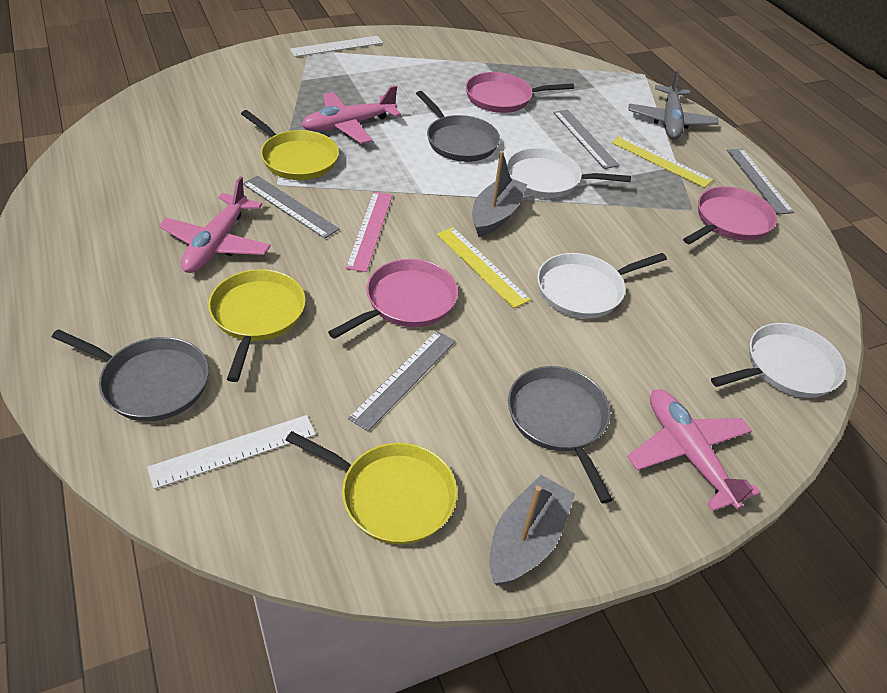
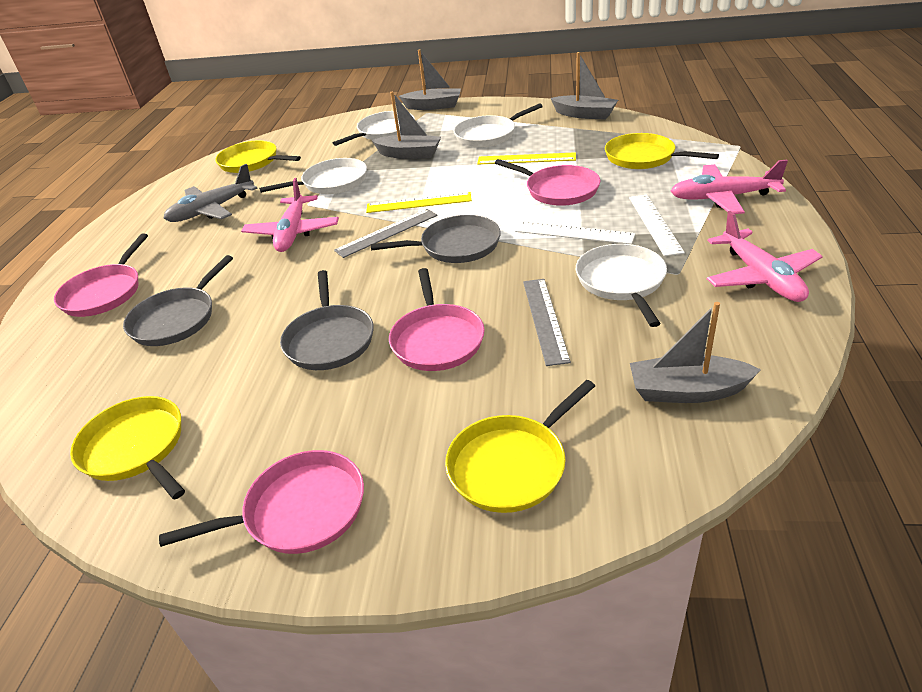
grey boat: [472,151,527,237] [490,475,575,586] = 2 -> [371,92,441,159] [399,49,461,110] [551,52,618,120] [630,302,761,403] = 4
grey ruler: [243,176,340,239] [348,331,456,431] [553,110,619,169] [727,149,794,214] = 4 -> [334,209,438,258] [523,279,571,366] = 2
pink pan: [328,259,458,339] [466,72,574,113] [683,187,777,245] = 3 -> [54,233,148,317] [159,450,364,554] [389,268,485,371] [495,159,601,206] = 4
pink ruler: [346,192,393,272] = 1 -> none = 0
white pan: [506,148,631,198] [537,253,667,319] [711,323,846,398] = 3 -> [259,158,367,194] [333,111,415,146] [454,103,543,147] [576,244,667,327] = 4
yellow pan: [208,269,306,382] [241,110,339,180] [286,431,457,545] = 3 -> [70,396,185,500] [215,140,301,173] [445,380,595,513] [605,133,719,169] = 4

